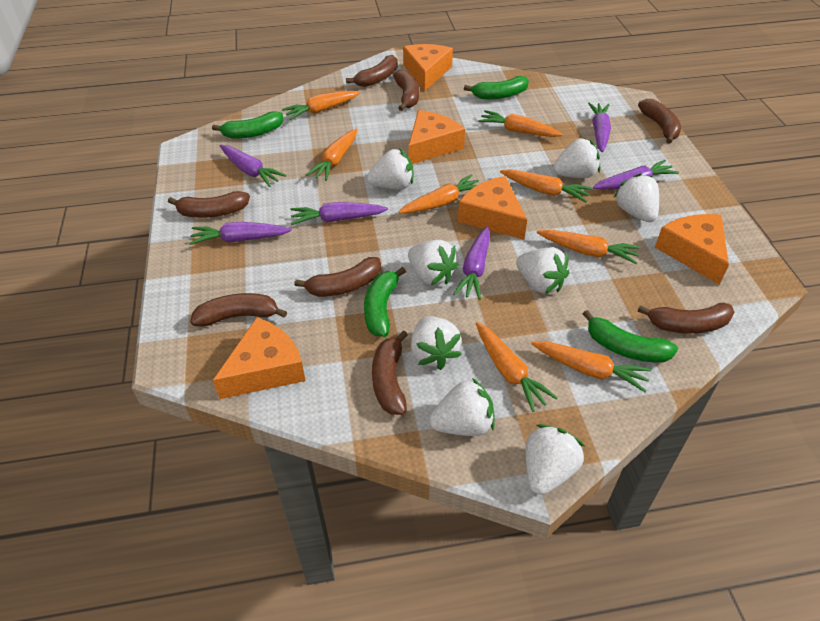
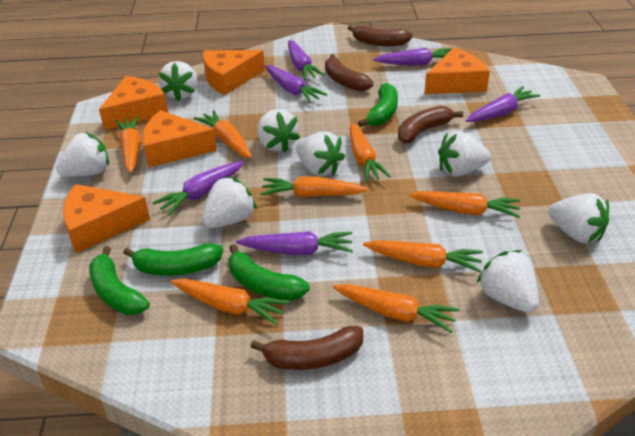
brown banana: [168,191,250,218] [190,293,287,327] [294,257,381,297] [346,55,398,87] [372,331,408,415] [393,70,419,111] [638,99,681,144] [638,303,735,334] = 8 -> [251,326,363,370] [325,54,374,91] [348,25,413,46] [398,106,463,143] = 4

